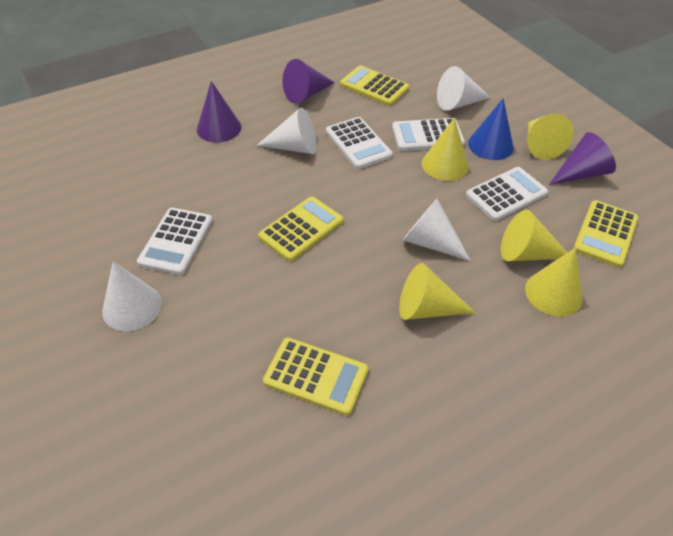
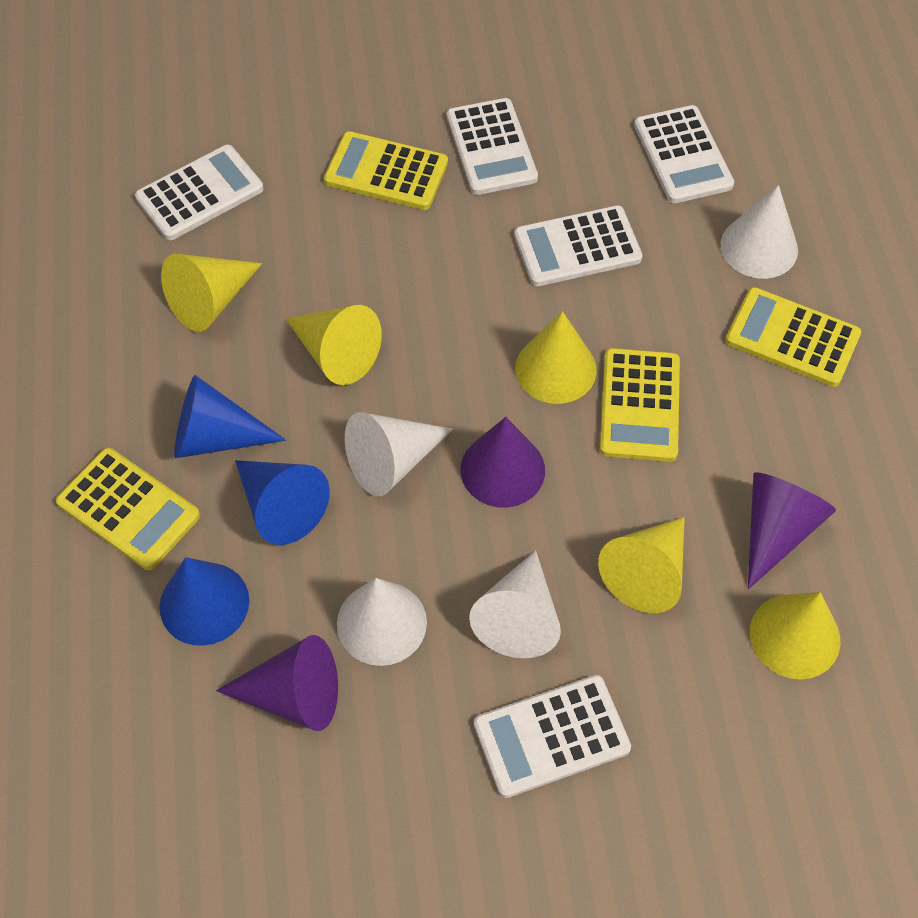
blue cone: [468,98,514,160] = 1 -> [160,557,249,646] [174,375,286,458] [235,460,330,545] = 3
white calculator: [137,208,213,275] [326,117,393,169] [392,118,465,151] [466,167,548,221] = 4 -> [135,145,264,240] [447,98,538,195] [474,675,631,798] [514,205,643,286] [634,105,734,203] = 5

